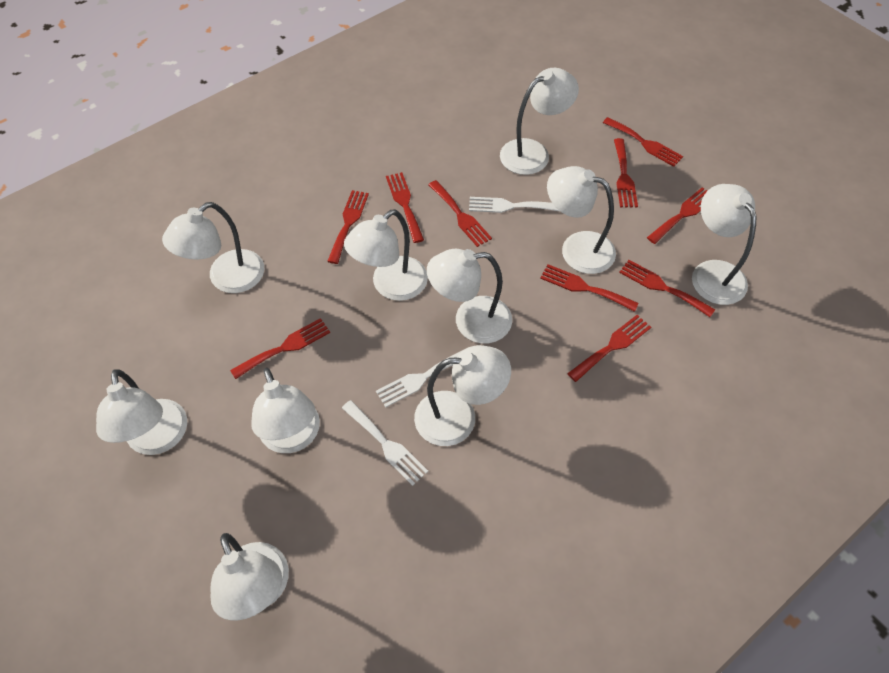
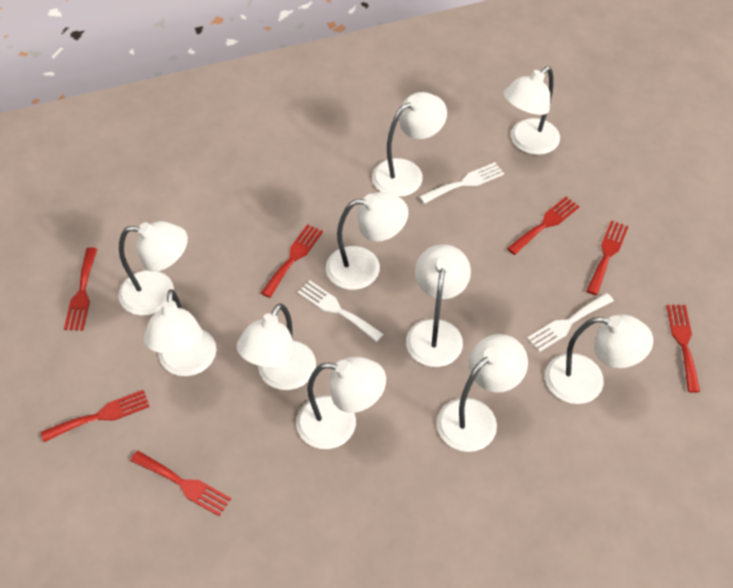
red fork: [230,318,330,379] [327,190,369,264] [386,172,424,243] [428,180,492,247] [540,264,639,312] [567,315,651,382] [603,117,683,167] [614,138,638,207] [619,260,715,317] [647,187,707,244] = 10 -> [41,390,150,442] [64,247,97,331] [130,451,231,516] [261,224,323,298] [507,197,580,255] [586,220,629,295] [666,305,700,393] = 7

